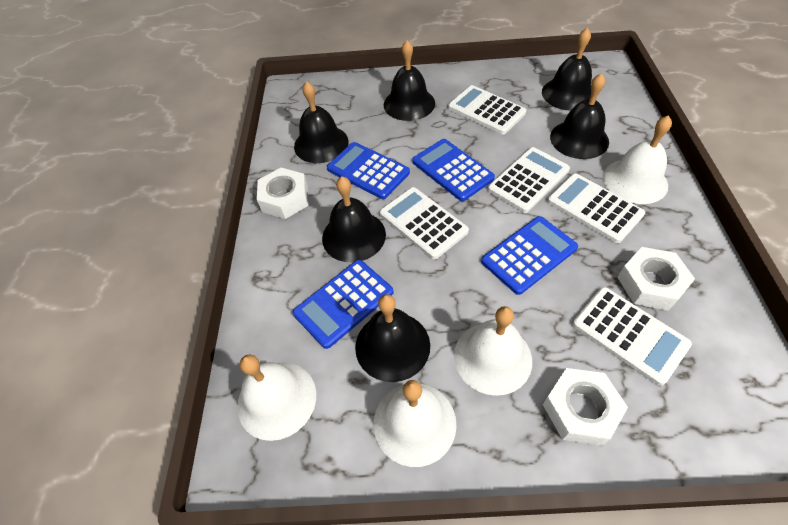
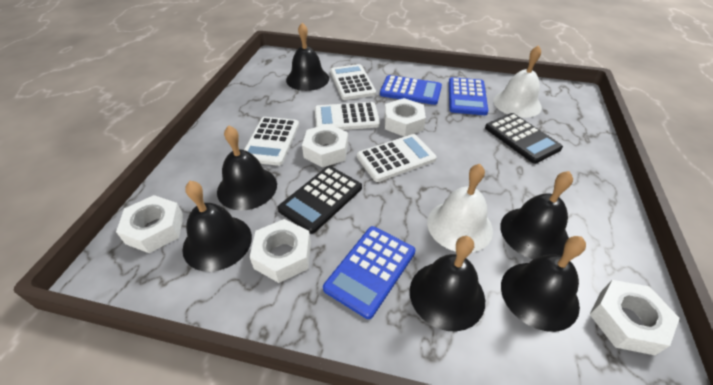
black calculator: none = 0 -> [277,166,362,234] [485,113,563,164] = 2
blue calculator: [293,260,394,349] [327,142,410,199] [412,139,495,201] [481,216,578,295] = 4 -> [323,226,415,319] [380,75,442,105] [449,77,488,115] = 3
white bell: [237,354,316,441] [374,380,457,467] [454,306,532,396] [603,115,672,204] = 4 -> [427,164,493,252] [493,45,542,118] = 2
white calculator: [380,187,469,259] [448,85,526,134] [488,147,570,213] [547,173,645,243] [572,287,692,386] = 5 -> [244,117,299,166] [315,102,380,130] [330,64,376,100] [357,134,437,182] = 4
white nut: [257,168,309,219] [543,368,628,446] [617,247,695,311] = 3 -> [116,195,184,253] [250,219,311,283] [302,124,348,167] [385,98,426,137] [589,280,680,355] = 5

